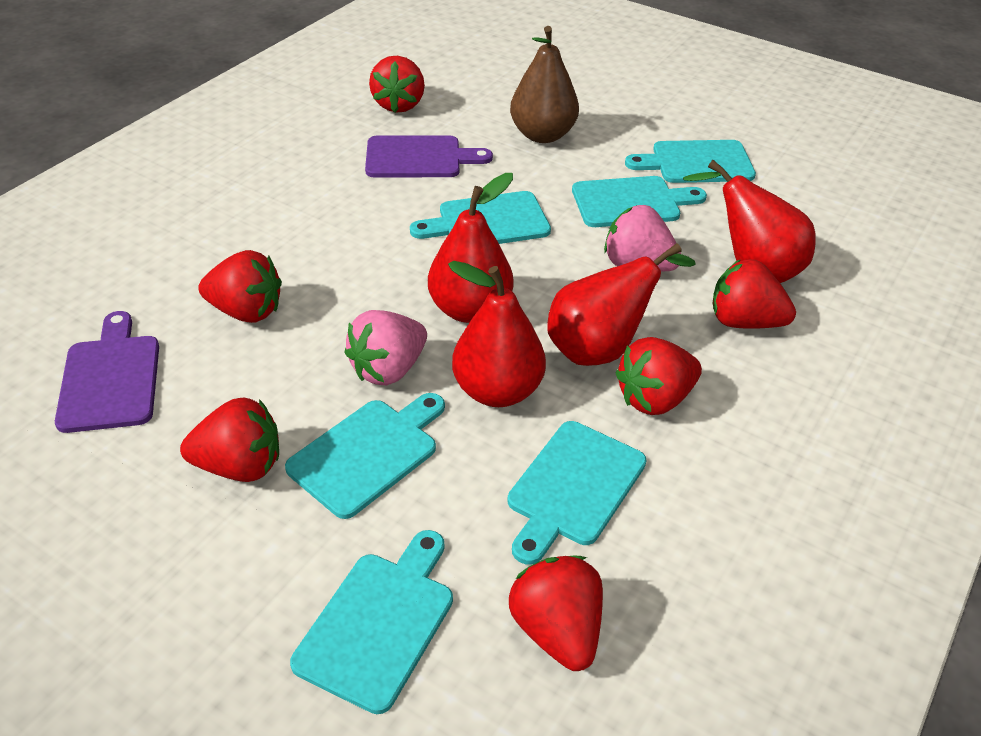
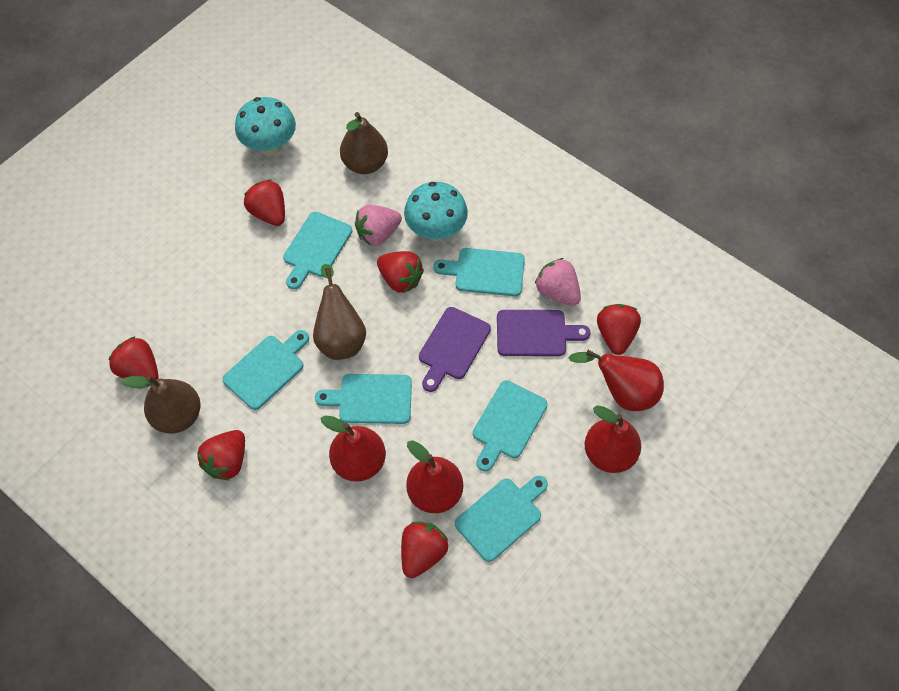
brown pear: [510,26,579,143] = 1 -> [121,375,201,434] [313,264,366,360] [340,112,388,174] = 3
turquoise mushroom: none = 0 -> [235,97,296,156] [404,182,468,241] = 2

